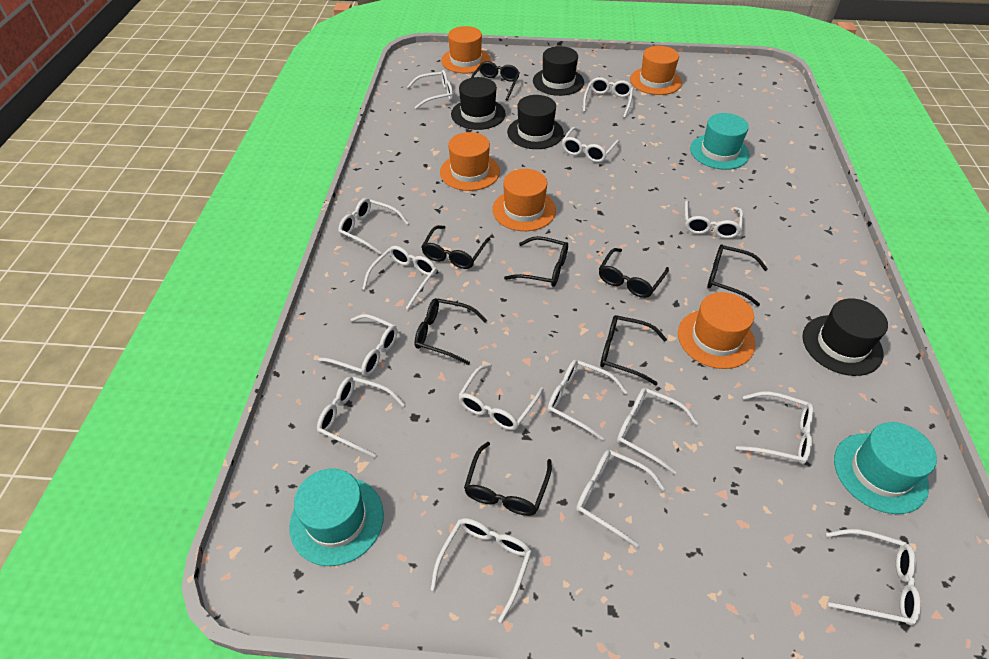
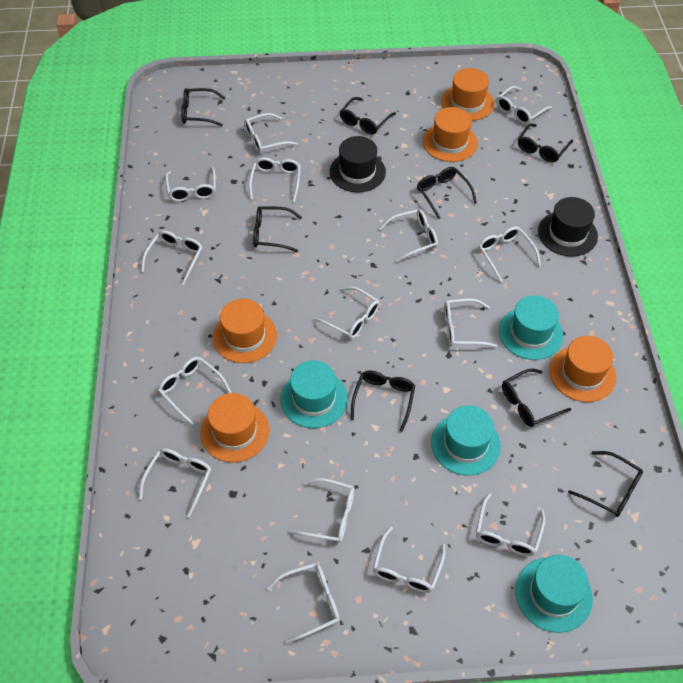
black hat: [451,77,506,130] [507,95,564,149] [533,46,584,96] [803,298,888,376] = 4 -> [330,136,386,192] [538,197,598,257] = 2
turquoise hat: [289,468,384,566] [690,113,750,170] [834,422,937,514] = 3 -> [280,361,348,428] [431,405,501,476] [499,295,563,360] [515,555,593,633] = 4

